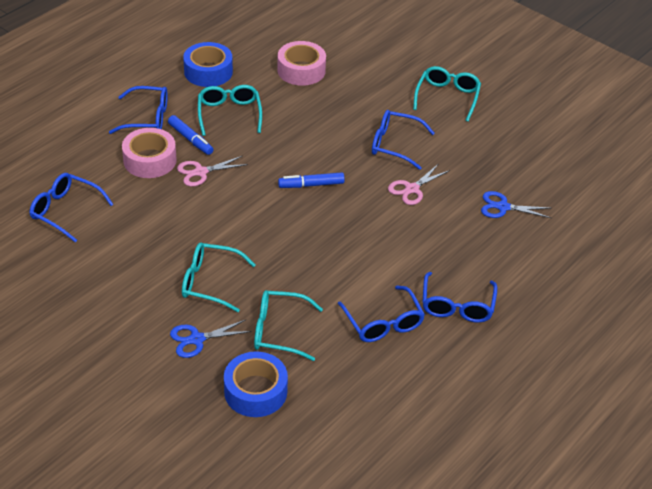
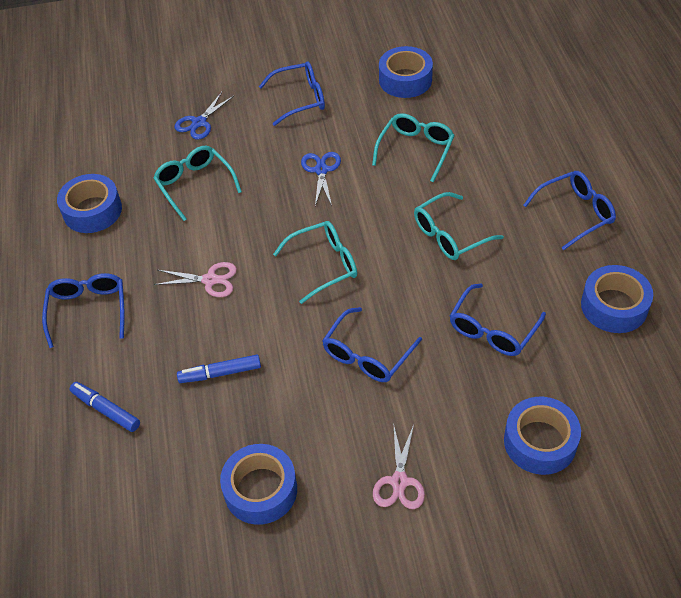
blue tape: [183,42,233,87] [224,351,288,417] = 2 -> [57,174,122,233] [220,444,297,525] [379,46,433,98] [504,397,581,475] [581,265,653,333] = 5
pink tape: [122,128,177,178] [277,41,326,86] = 2 -> none = 0

